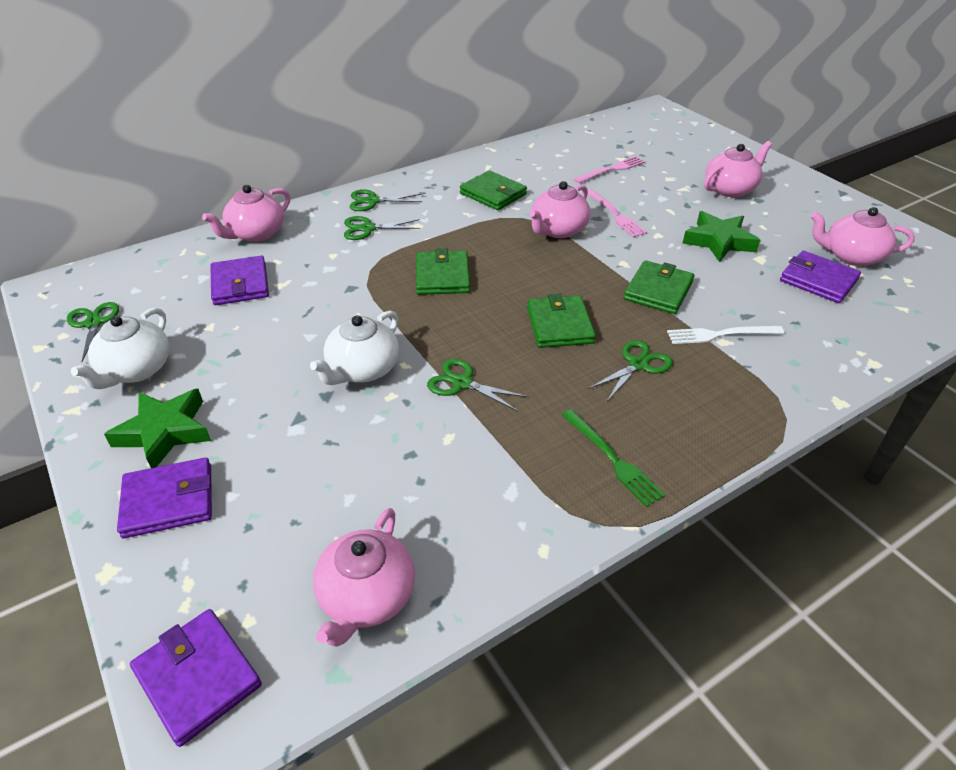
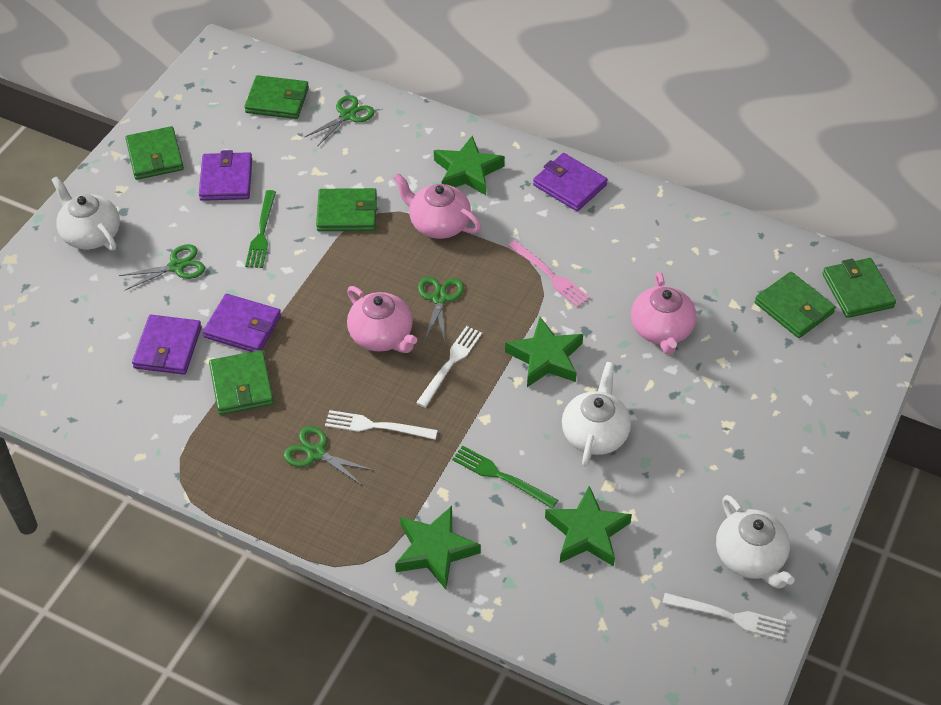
green fork: [562,409,665,507] = 1 -> [245,190,276,268] [452,446,558,509] = 2
green scissors: [67,302,119,362] [344,216,420,240] [350,189,422,211] [427,359,529,411] [588,340,673,401] = 5 -> [119,244,205,290] [283,426,375,486] [305,95,375,147] [418,277,464,342] = 4
green star: [104,389,211,468] [683,211,760,262] = 2 -> [395,506,481,589] [434,136,505,195] [505,317,583,387] [545,486,632,566] = 4
green wallet: [416,248,470,295] [460,170,527,210] [527,294,596,348] [624,260,694,314] = 4 -> [125,126,184,180] [209,350,274,415] [244,75,309,119] [316,188,378,231] [755,272,836,338] [822,258,896,318] = 6
pink fork: [573,156,645,183] [588,189,647,237] = 2 -> [508,240,590,307] = 1
pink teapot: [202,185,290,242] [313,508,415,647] [529,181,590,238] [704,141,772,197] [811,207,915,266] = 5 -> [347,286,417,353] [393,173,481,239] [631,272,696,355] = 3
white fork: [667,326,784,344] = 1 -> [325,410,438,440] [416,326,482,408] [662,593,786,640] = 3
white teapot: [71,307,170,389] [310,310,399,385] = 2 -> [51,176,120,251] [562,362,631,467] [716,495,795,589] = 3

